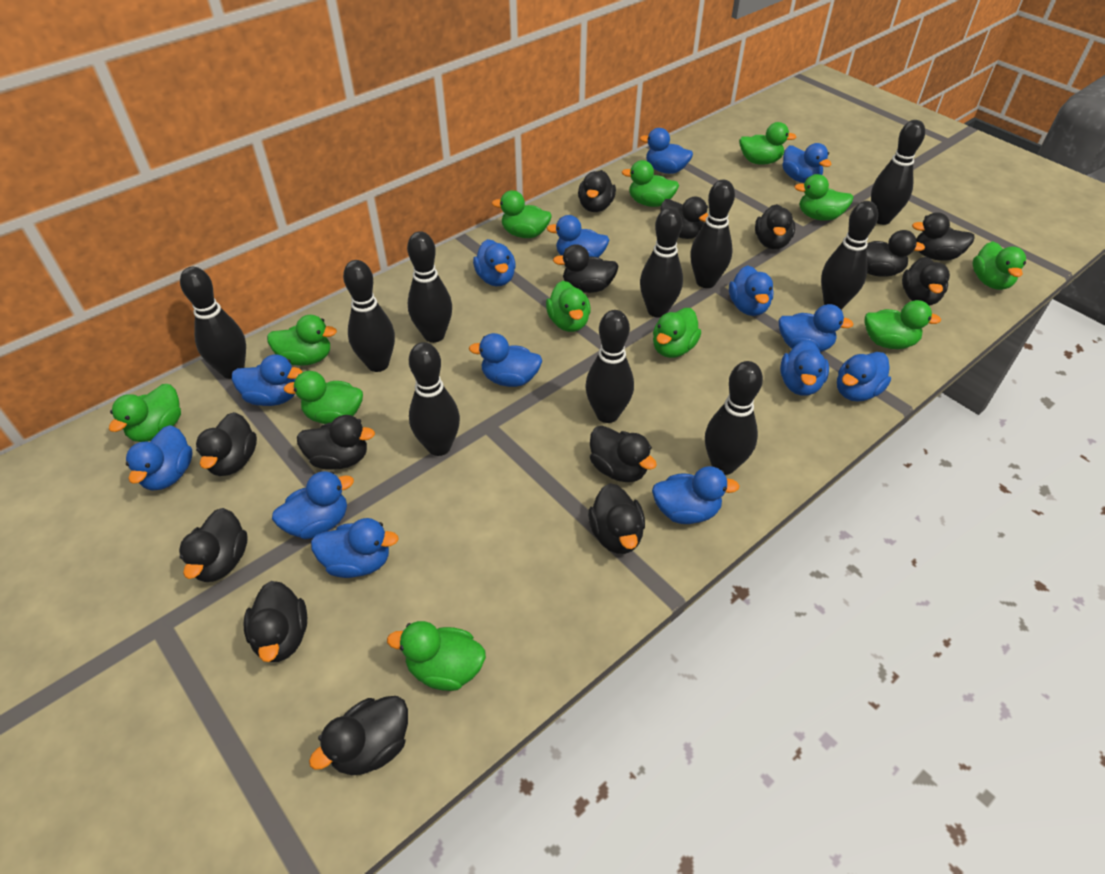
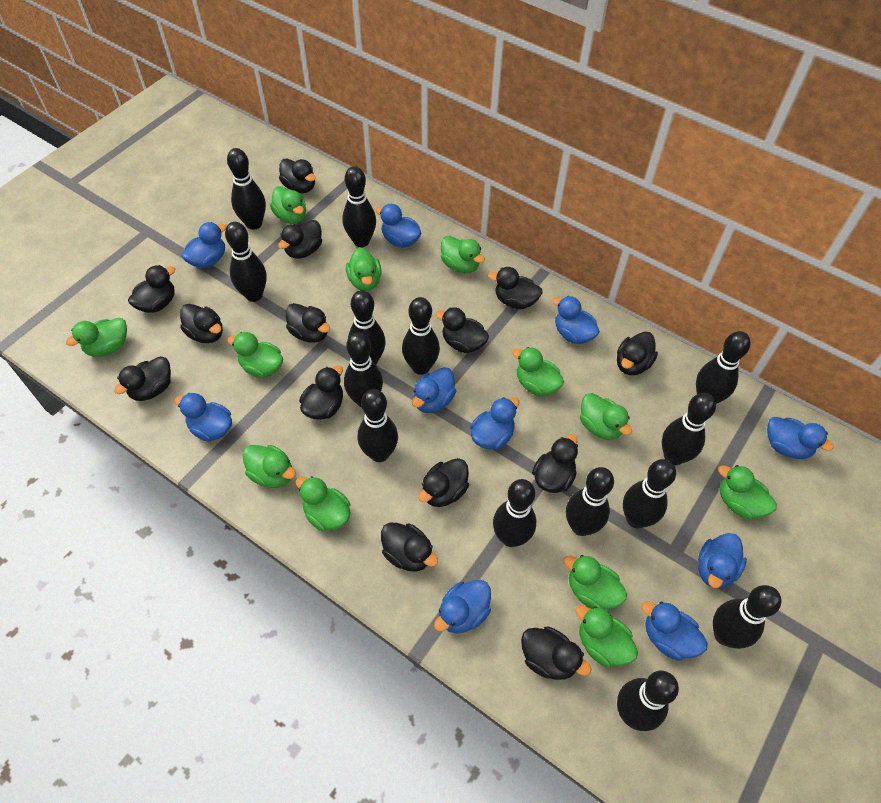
black bowling pin: [180,267,246,379] [343,260,395,372] [407,231,452,343] [409,342,460,456] [586,310,634,423] [640,207,683,317] [690,180,735,288] [705,361,763,475] [821,201,878,309] [871,120,925,225] = 10 -> [225,222,267,302] [227,148,266,230] [343,166,376,247] [344,332,383,408] [348,290,386,365] [358,389,398,462] [402,297,440,375] [493,479,536,547] [566,467,614,536] [617,671,679,731] [623,459,676,528] [662,393,716,466] [696,331,751,404] [713,585,782,649] = 14
blue duck: [126,425,193,491] [232,355,303,406] [272,471,354,539] [311,518,399,578] [469,333,542,387] [473,239,516,286] [547,215,609,258] [640,128,693,174] [652,466,740,524] [729,265,773,316] [779,304,854,352] [780,339,829,396] [782,143,832,183] [837,352,891,402] = 14 -> [174,393,232,442] [181,222,227,268] [376,204,421,248] [412,367,456,413] [434,580,491,633] [470,397,519,450] [553,296,600,344] [642,602,708,661] [698,533,747,588] [767,417,834,459] = 10

